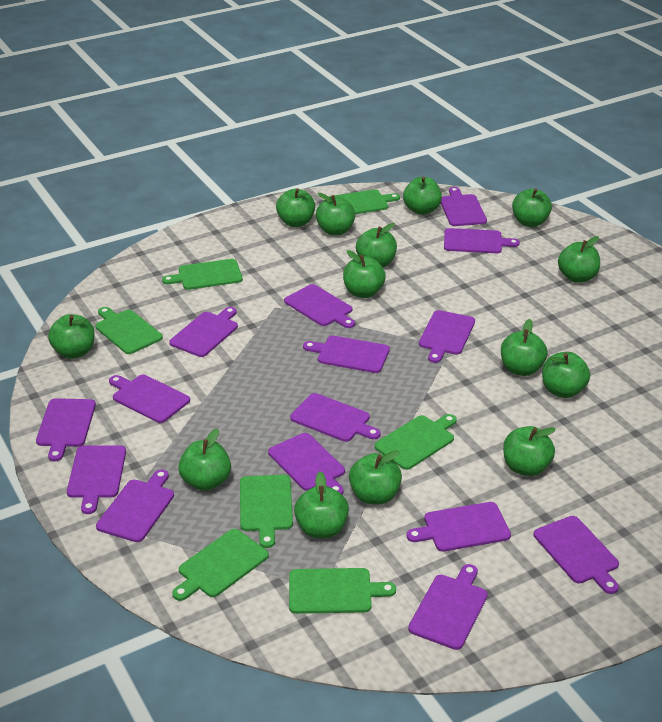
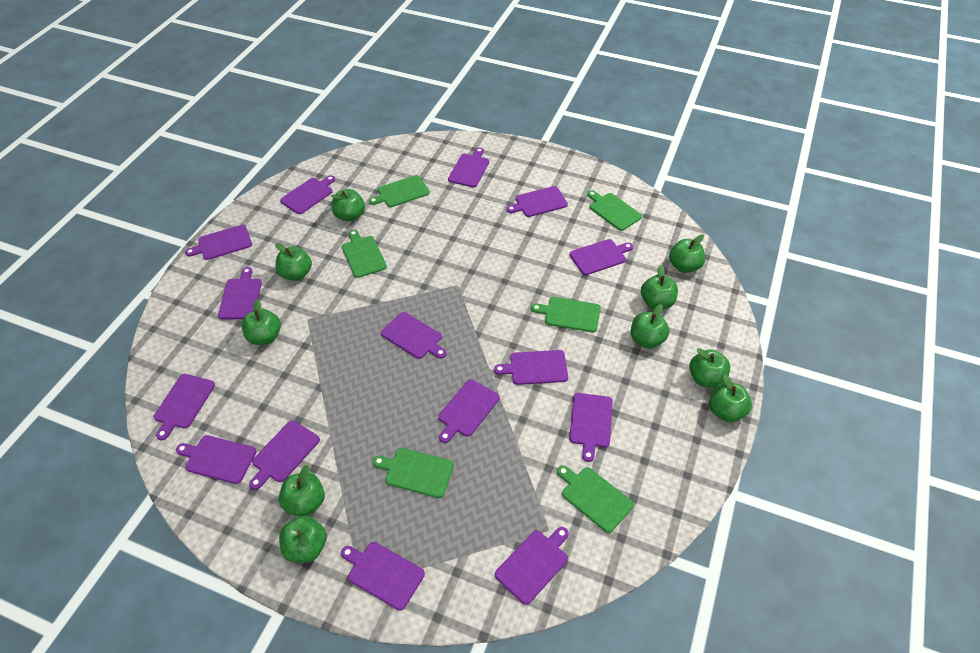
green apple: [48,314,95,359] [178,428,231,491] [276,188,315,227] [294,471,349,538] [316,193,355,235] [343,250,386,298] [349,450,402,504] [356,223,397,267] [403,176,442,215] [501,319,547,376] [503,426,556,476] [512,188,552,227] [542,352,590,398] [558,236,600,283] = 14 -> [241,299,281,345] [275,243,312,281] [279,465,325,517] [279,516,327,563] [331,189,365,222] [631,304,669,349] [641,265,678,309] [669,234,705,273] [689,348,730,388] [709,375,752,422] = 10
green cutting board: [95,307,163,354] [162,259,243,290] [172,529,269,601] [240,475,293,548] [289,568,396,614] [329,189,400,214] [374,414,457,470] = 7 -> [342,230,387,278] [369,175,430,207] [373,448,454,498] [531,297,601,332] [557,465,634,533] [587,190,642,231] = 6

